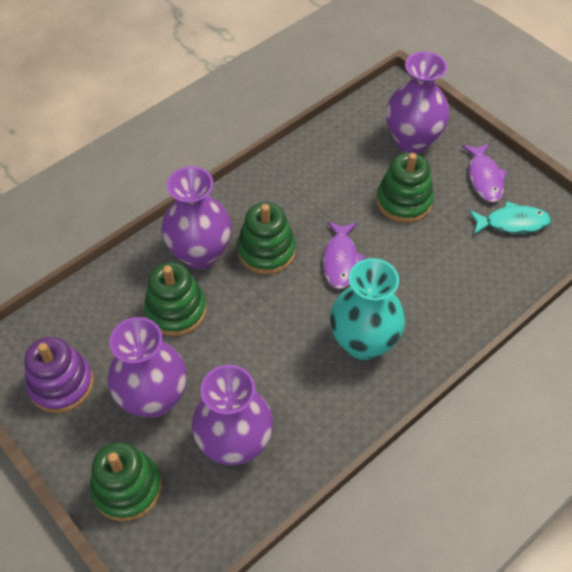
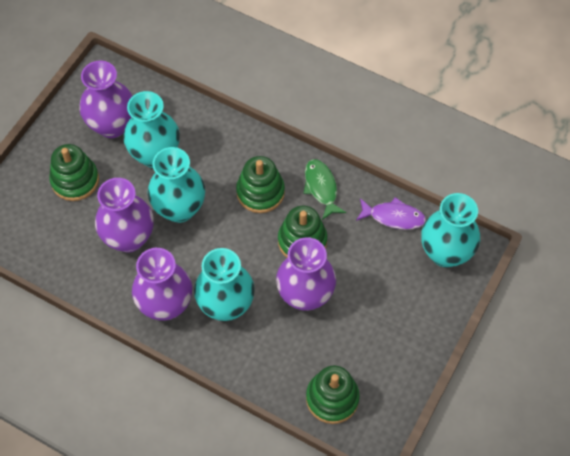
green fish: none = 0 -> [303,159,346,220] = 1
purple fish: [323,221,366,289] [462,143,507,202] = 2 -> [356,197,426,230] = 1
purple stacking toy: [25,337,94,413] = 1 -> none = 0
turquoise fish: [469,201,551,235] = 1 -> none = 0
turquoise vase: [330,258,405,360] = 1 -> [123,91,180,168] [148,147,205,223] [194,248,255,321] [421,193,480,267] = 4

